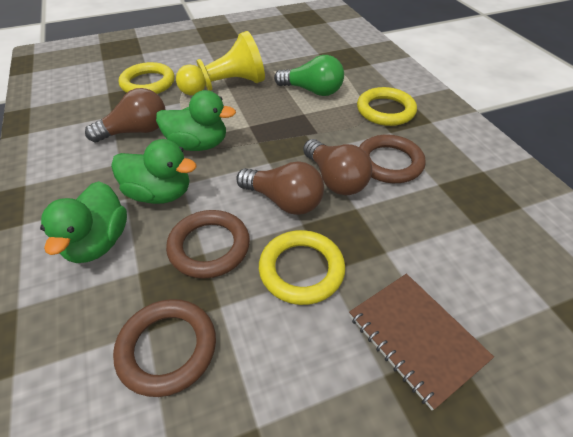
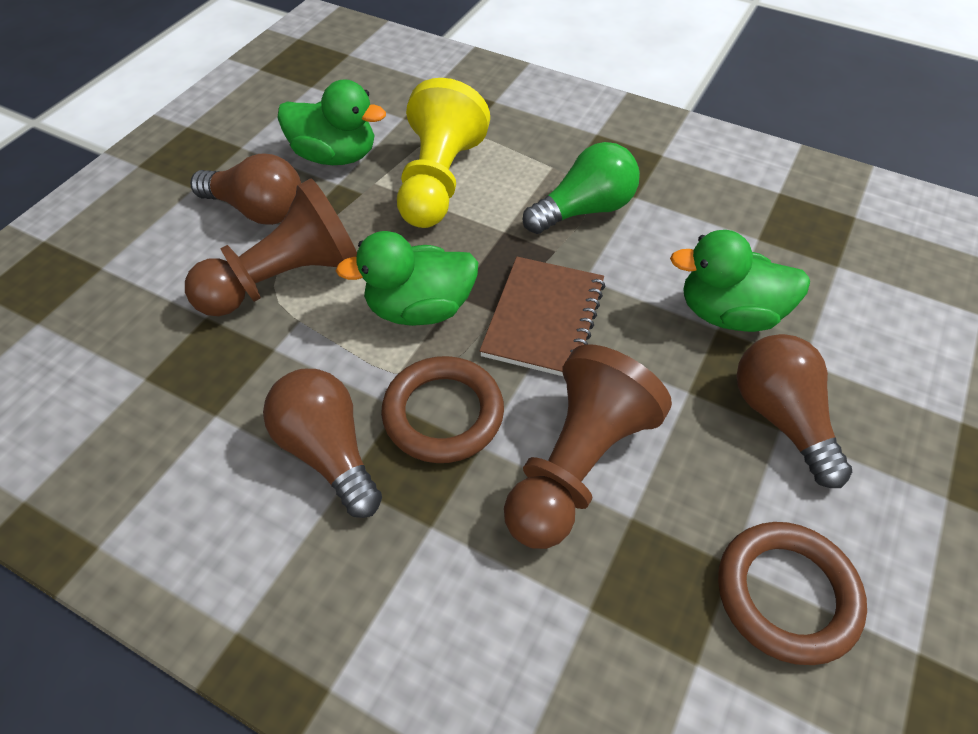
brown pawn: none = 0 -> [185,178,357,316] [504,344,672,549] = 2
brown ring: [113,299,216,397] [166,210,250,279] [359,135,426,183] = 3 -> [381,356,504,463] [718,522,867,665] = 2
yellow ring: [119,62,175,94] [259,230,345,305] [357,87,417,126] = 3 -> none = 0

